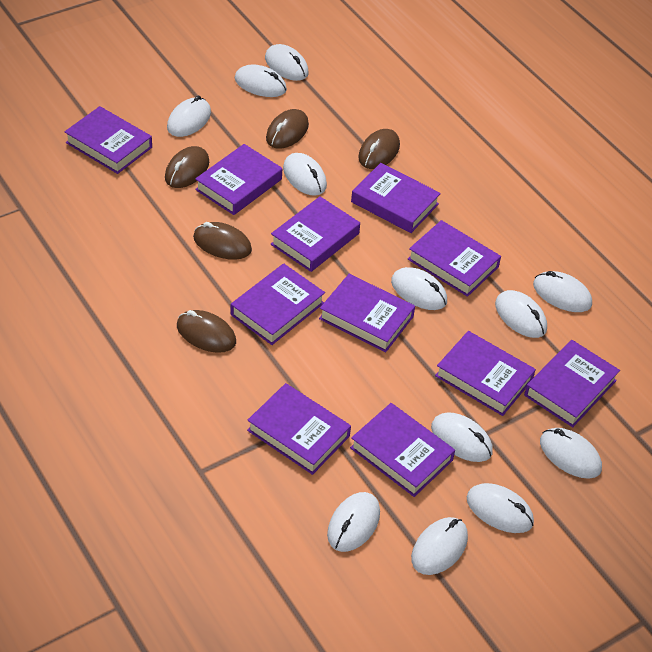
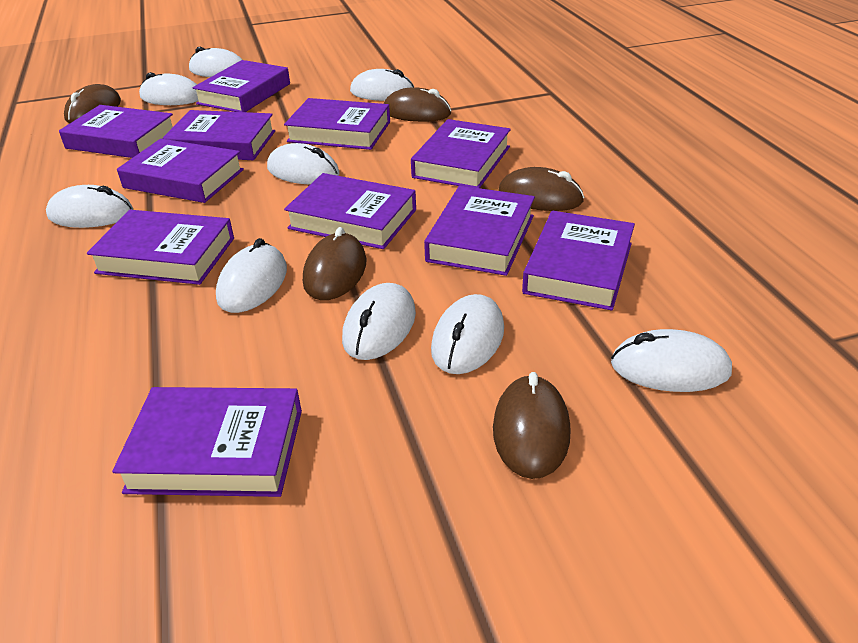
white mouse: [167,95,211,137] [235,64,287,97] [265,44,309,81] [283,153,327,196] [327,492,380,552] [391,267,447,310] [411,517,468,575] [431,412,493,462] [467,483,534,533] [495,290,547,338] [533,271,592,312] [540,428,602,479] = 12 -> [46,185,133,228] [139,72,199,105] [189,47,242,77] [216,238,287,313] [267,143,340,184] [342,283,416,360] [350,69,414,101] [431,294,504,374] [611,329,732,392] = 9

